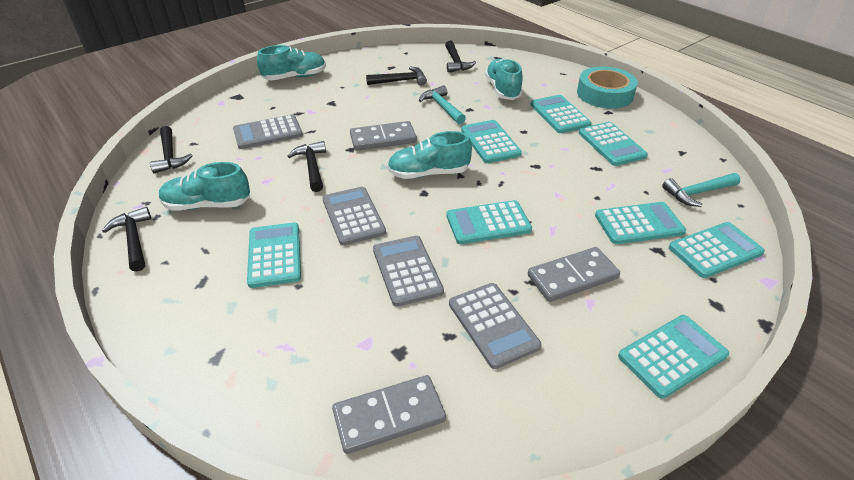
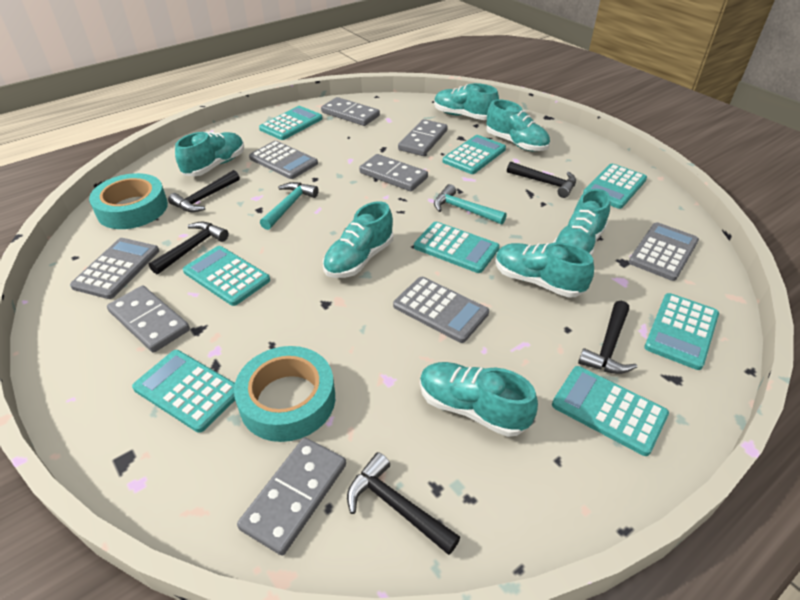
grey domino: [332,375,446,454] [350,121,417,151] [528,247,620,302] = 3 -> [107,285,190,353] [237,438,346,555] [321,97,380,126] [359,154,428,191] [398,119,448,156] = 5
turquoise shoe: [159,162,250,211] [257,45,326,80] [387,131,472,179] [485,59,523,100] = 4 -> [175,132,244,176] [323,201,393,278] [420,362,538,437] [434,83,499,120] [486,99,550,152] [495,242,594,298] [553,189,610,256] = 7
turquoise tape: [577,67,638,109] = 1 -> [89,173,168,229] [234,346,335,442] = 2

